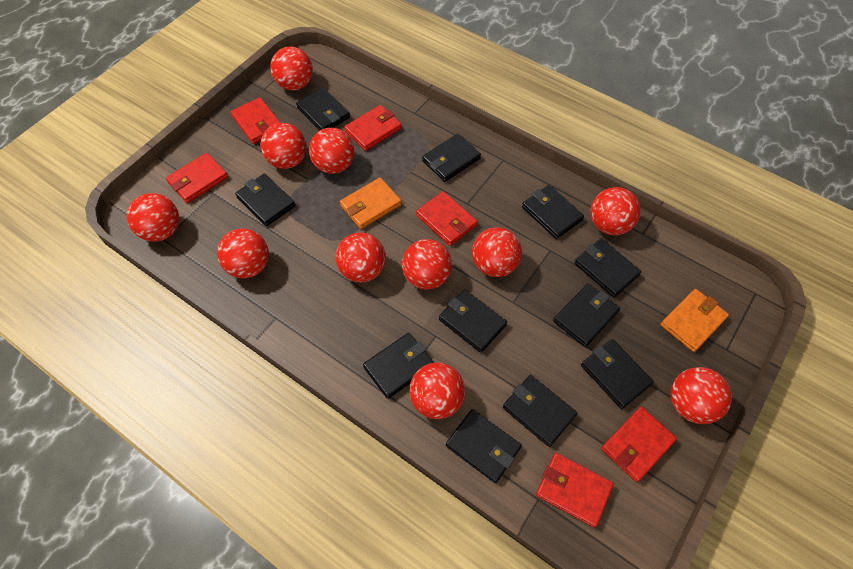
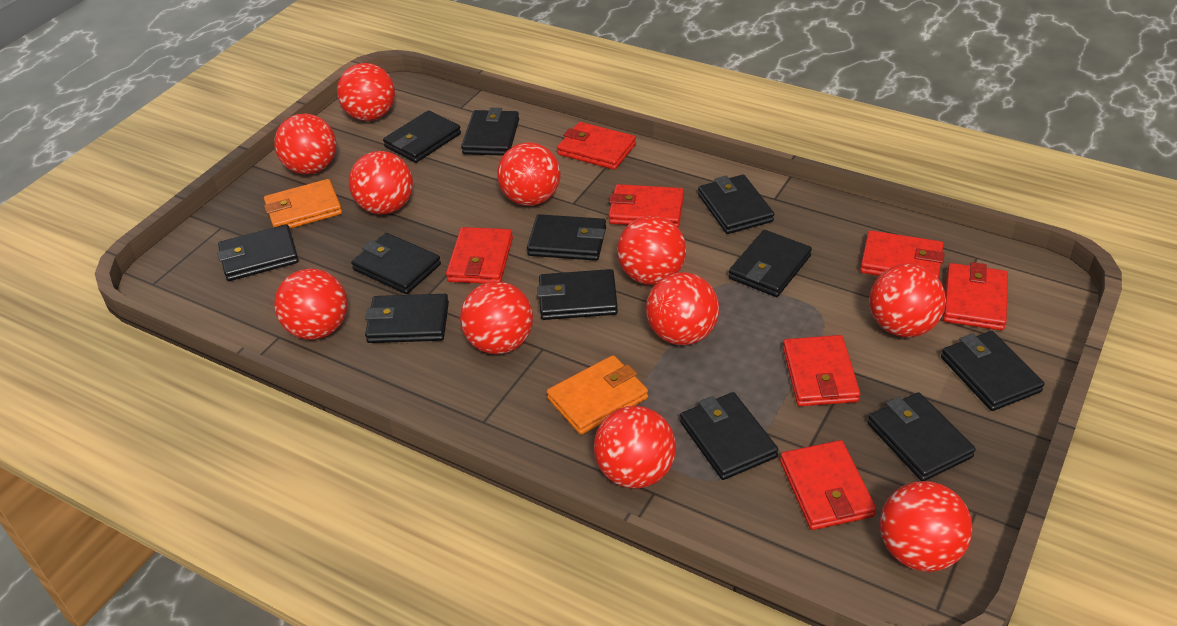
black wallet: [235,174,295,226] [296,88,350,130] [363,333,434,399] [422,134,481,182] [439,290,507,353] [446,409,522,483] [503,375,577,447] [522,185,584,239] [553,284,620,347] [574,238,641,297] [581,339,654,409] = 11 -> [218,224,299,281] [351,233,441,294] [365,294,449,343] [383,110,461,163] [461,108,519,156] [527,214,606,261] [537,269,618,320] [680,392,778,480] [698,175,774,234] [728,230,812,297] [868,392,976,481] [941,331,1045,411] = 12
red wallet: [166,153,228,203] [231,97,280,144] [344,105,402,151] [416,191,478,246] [536,453,614,527] [601,407,677,482] = 6 -> [446,227,513,284] [557,122,636,170] [608,184,684,227] [780,440,876,530] [783,335,860,406] [860,230,945,278] [943,262,1008,331] = 7

